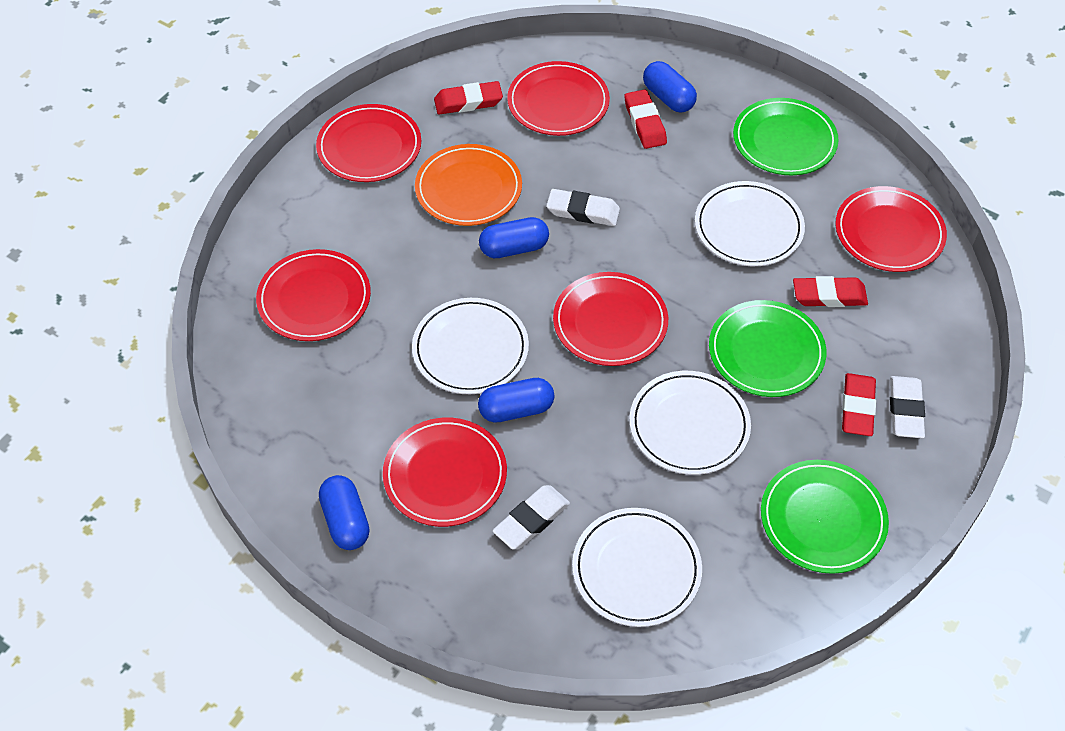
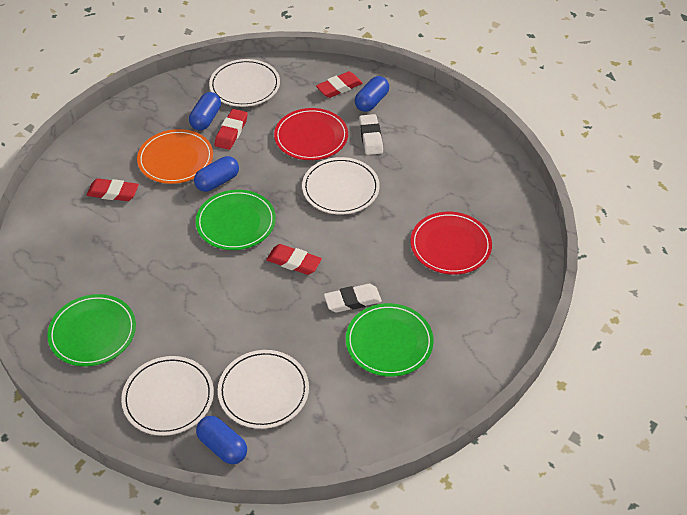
red plate: [256,249,371,341] [316,104,421,182] [383,418,507,527] [507,61,610,136] [553,272,668,366] [835,186,947,272] = 6 -> [274,108,348,160] [410,212,492,275] = 2
white eraser: [493,485,570,550] [547,189,620,226] [890,376,925,438] = 3 -> [324,284,382,313] [359,114,383,155] = 2

